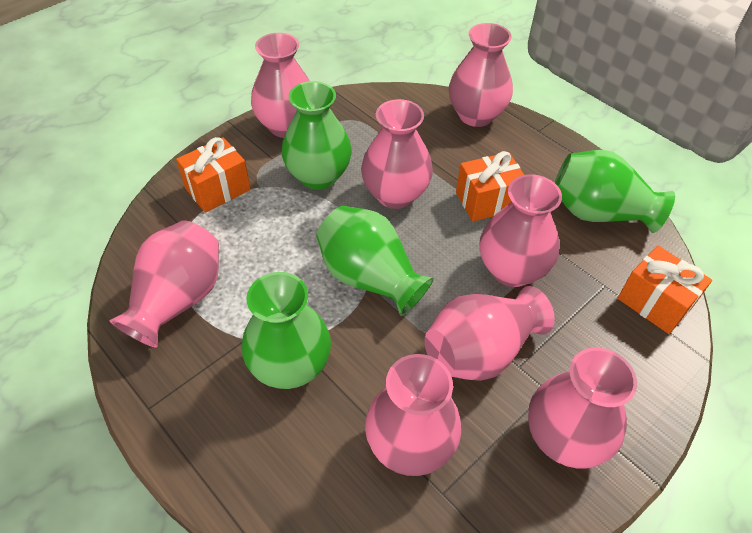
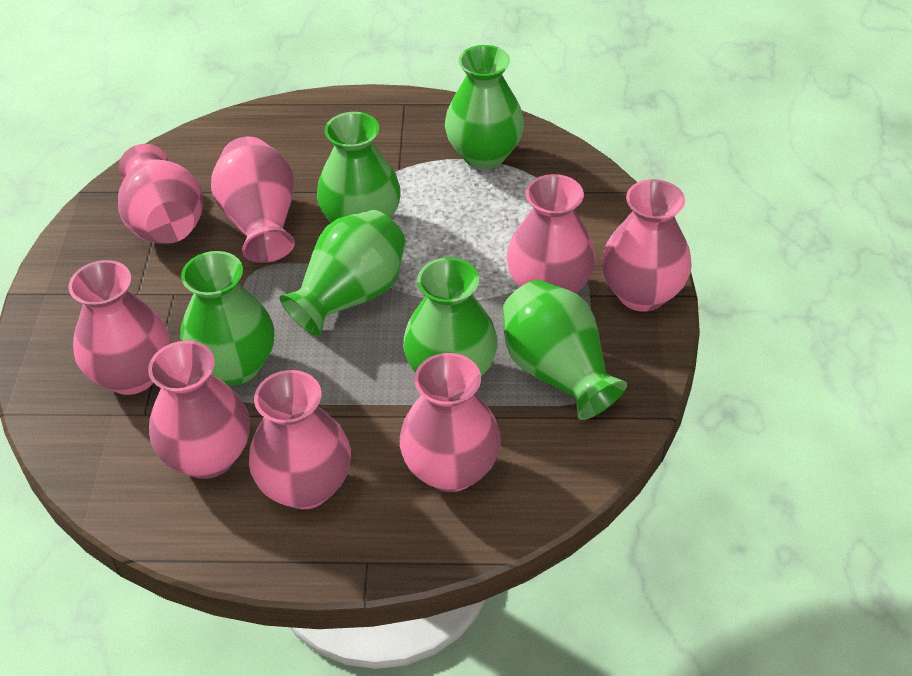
green vase: [242,272,331,389] [282,81,352,190] [316,206,434,316] [554,150,675,233] = 4 -> [180,251,274,386] [279,210,406,336] [317,112,401,223] [403,257,498,377] [445,45,524,169] [502,280,627,420] = 6
orange gift: [176,137,251,213] [456,151,524,222] [618,246,712,334] = 3 -> none = 0

